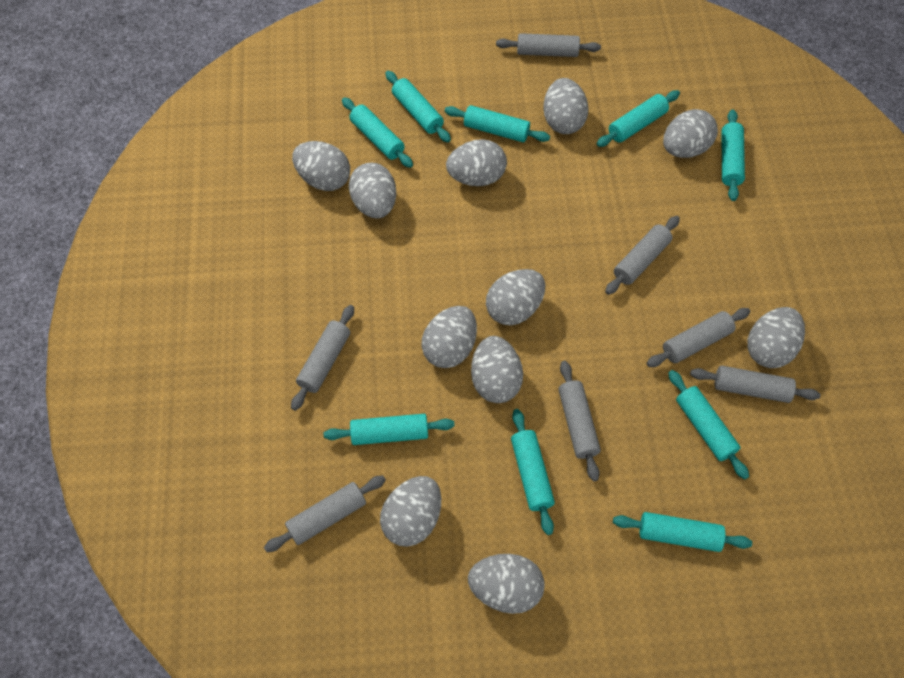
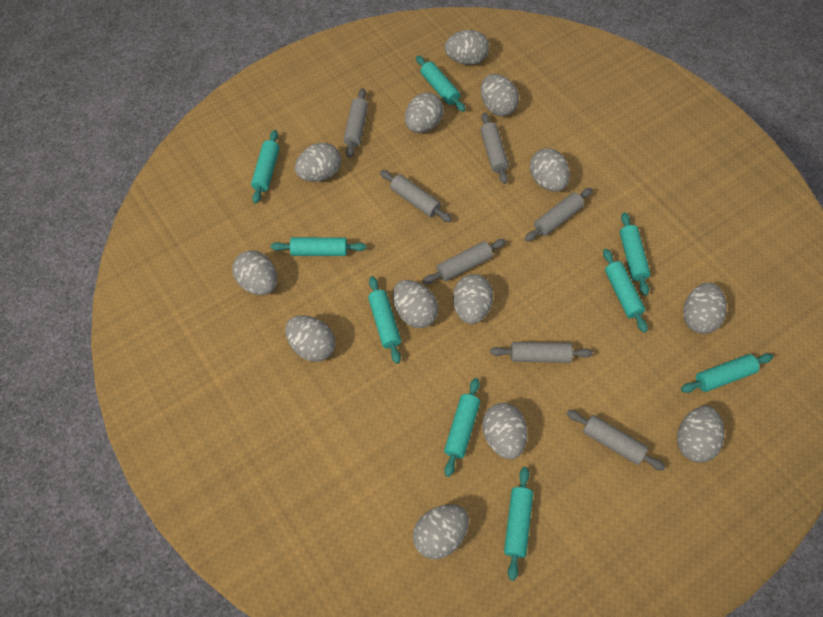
grey egg: [292,141,350,191] [349,163,396,219] [380,476,441,547] [421,306,477,368] [446,139,507,186] [468,554,545,614] [471,336,523,403] [486,269,545,325] [543,78,589,134] [663,109,718,158] [748,307,805,368] = 11 -> [232,250,277,295] [285,315,335,362] [295,143,341,182] [393,280,439,328] [405,92,444,133] [413,504,469,559] [445,30,489,65] [453,274,493,324] [481,74,519,116] [482,403,527,459] [530,148,570,192] [677,406,725,463] [683,282,727,334] = 13

